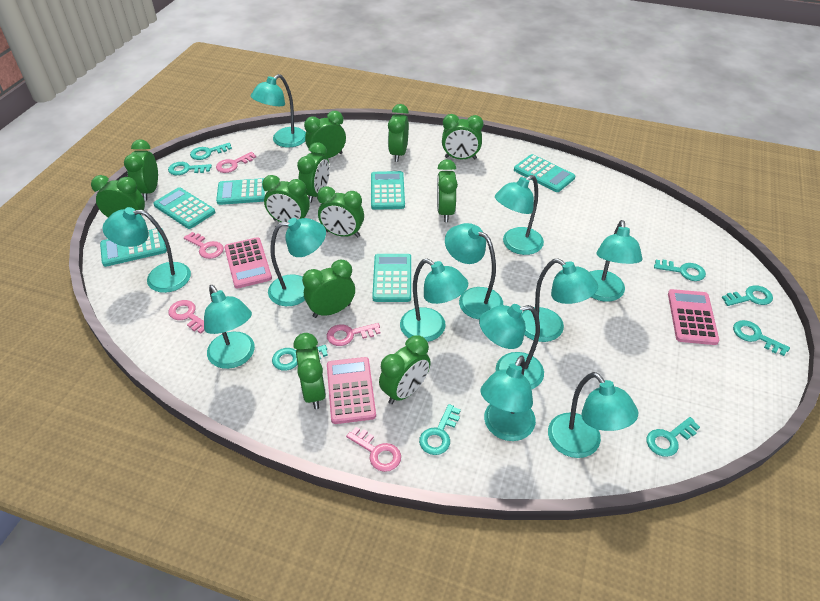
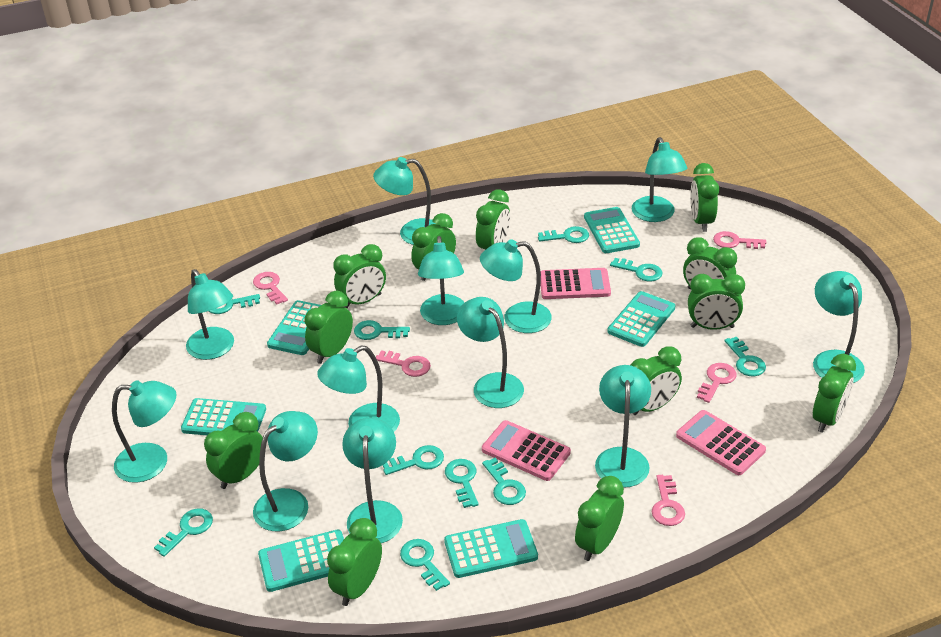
turquoise key: [168,162,212,175] [190,143,232,160] [272,345,328,371] [419,404,461,455] [647,417,700,457] [654,260,706,281] [722,285,773,306] [733,320,790,356] = 8 -> [154,508,213,557] [209,294,260,314] [354,320,410,340] [382,445,444,475] [400,539,450,591] [445,459,479,508] [482,458,526,505] [538,226,589,243] [610,258,663,282] [724,337,766,376] = 10

